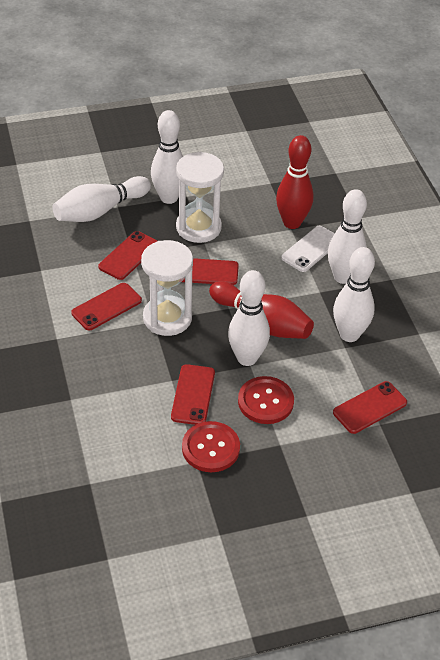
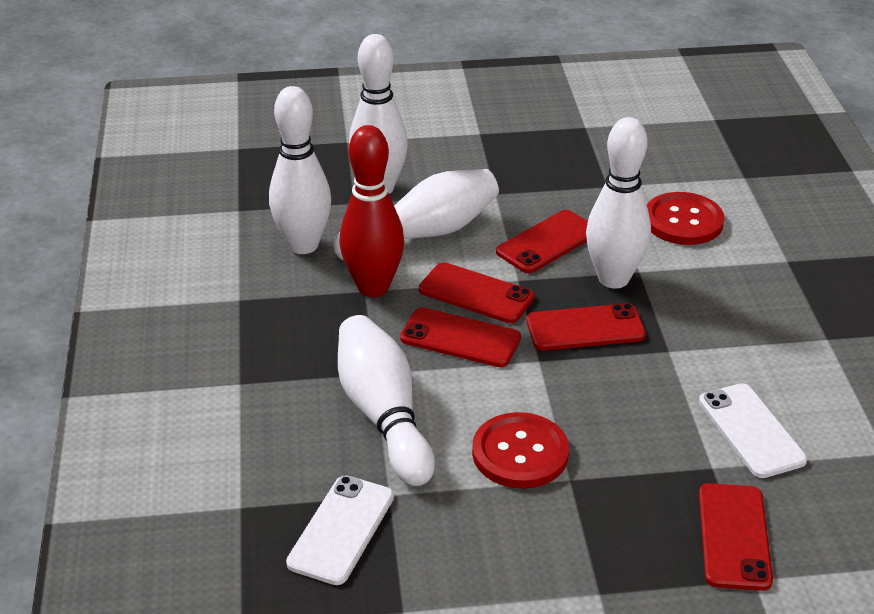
red bowling pin: [209,281,314,339] [276,135,314,229] = 2 -> [340,125,404,297] = 1
white hourglass: [141,240,193,336] [176,152,224,243] = 2 -> none = 0
white phone: [281,226,335,272] = 1 -> [286,475,394,585] [699,383,807,478] = 2

